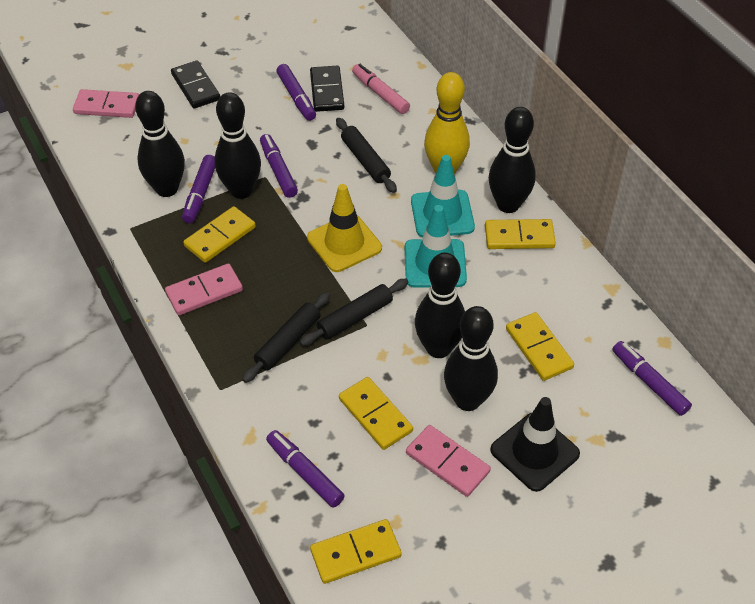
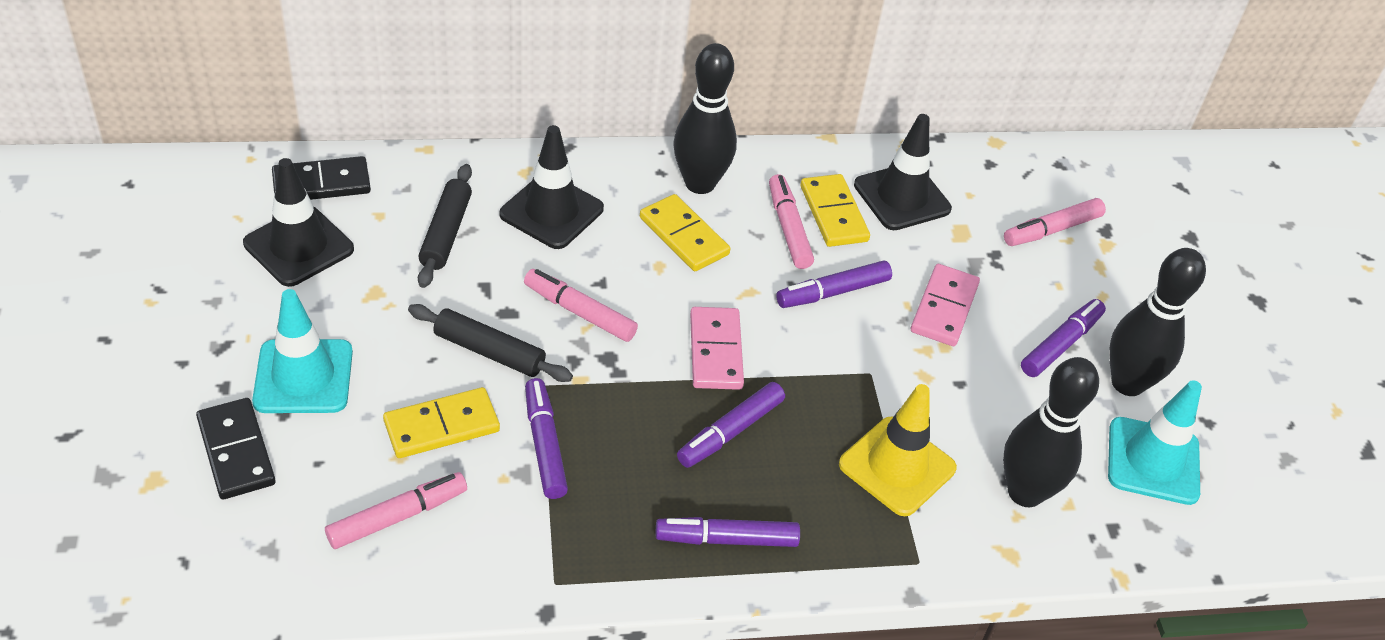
black bowling pin: [135,91,185,197] [215,92,261,199] [415,252,465,358] [444,306,498,411] [489,107,536,213] = 5 -> [674,43,737,194] [1003,357,1099,507] [1109,248,1206,396] = 3
black rolling pin: [242,292,331,383] [299,279,409,346] [336,118,397,193] = 3 -> [408,304,573,382] [418,164,472,288] = 2
black traffic cone: [490,397,580,492] = 1 -> [243,158,354,287] [500,125,604,249] [854,114,952,230] = 3
pink domino: [73,89,139,118] [165,263,243,315] [406,425,491,497] = 3 -> [690,307,744,390] [911,264,980,346] = 2
pink marker: [352,64,410,114] = 1 -> [325,472,467,549] [524,269,638,342] [769,174,814,269] [1004,198,1106,246] = 4
yellow bowling pin: [424,72,470,175] = 1 -> none = 0
yellow domino: [183,206,256,263] [310,519,402,584] [339,377,413,450] [485,219,556,249] [506,312,574,381] = 5 -> [383,387,500,458] [640,194,730,271] [800,174,870,247] = 3

